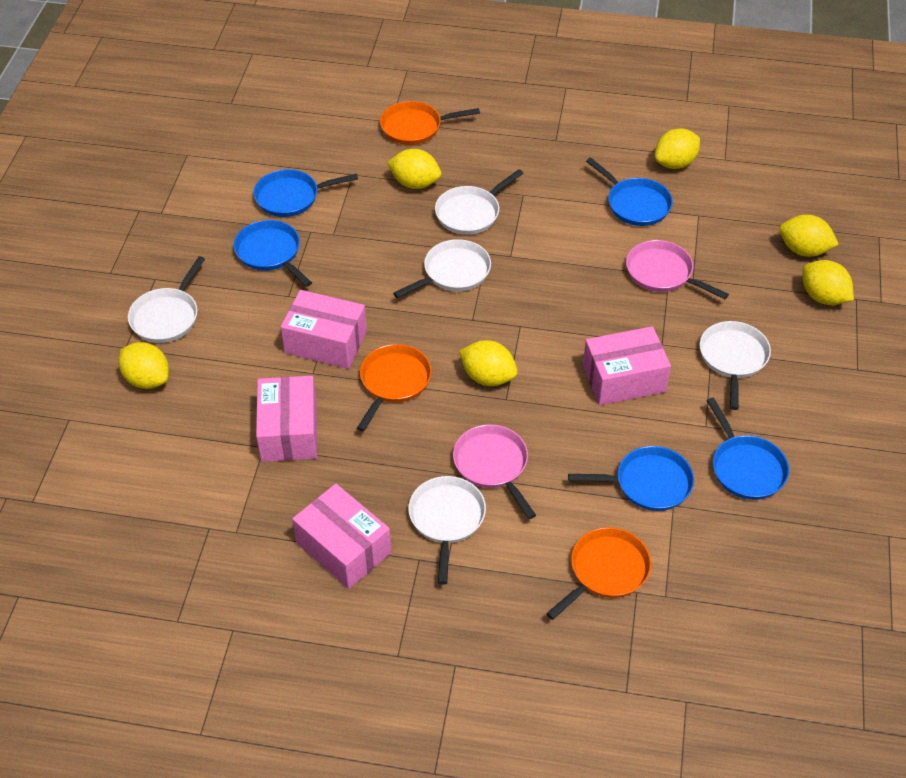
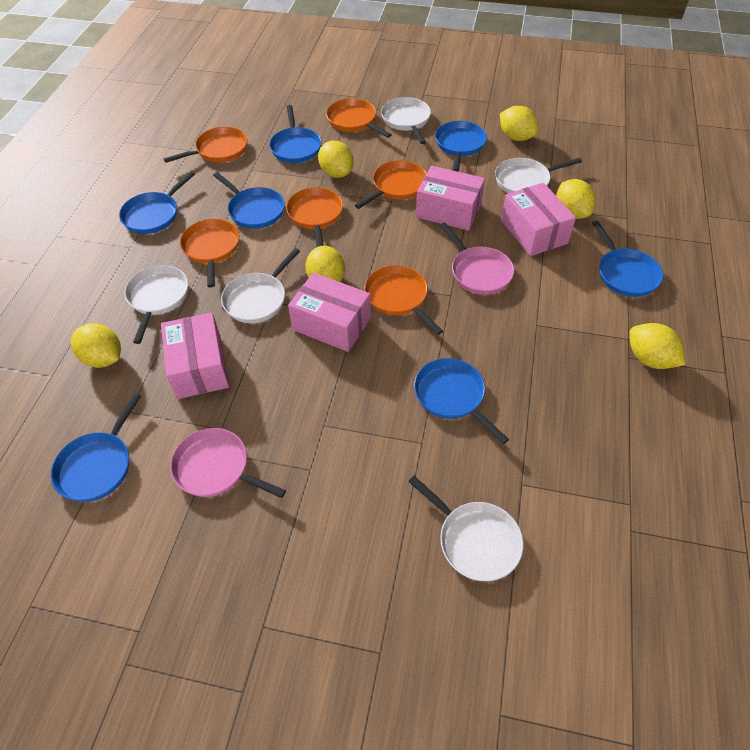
blue pan: [234,220,312,287] [253,169,358,217] [568,446,694,511] [586,157,673,226] [707,398,789,500] = 5 -> [51,393,141,502] [119,171,195,234] [213,172,285,229] [269,105,321,163] [414,358,509,444] [435,121,487,172] [592,220,663,297] = 7
orange pan: [357,344,432,432] [380,101,480,145] [546,527,651,620] = 3 -> [163,127,248,163] [180,219,239,288] [286,187,343,247] [326,98,392,138] [355,160,427,209] [364,265,443,335] = 6

